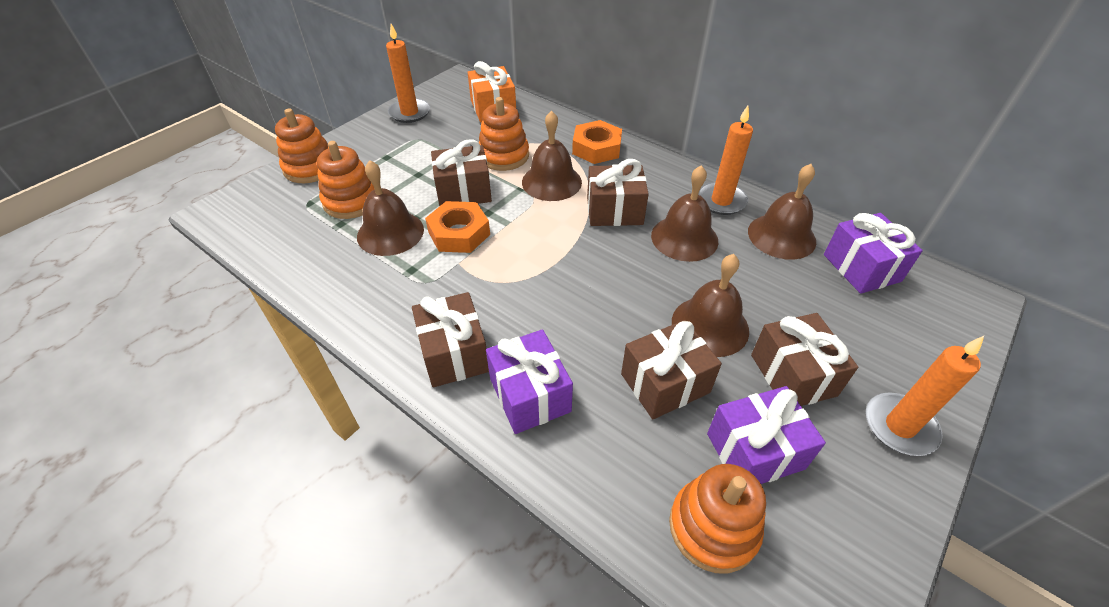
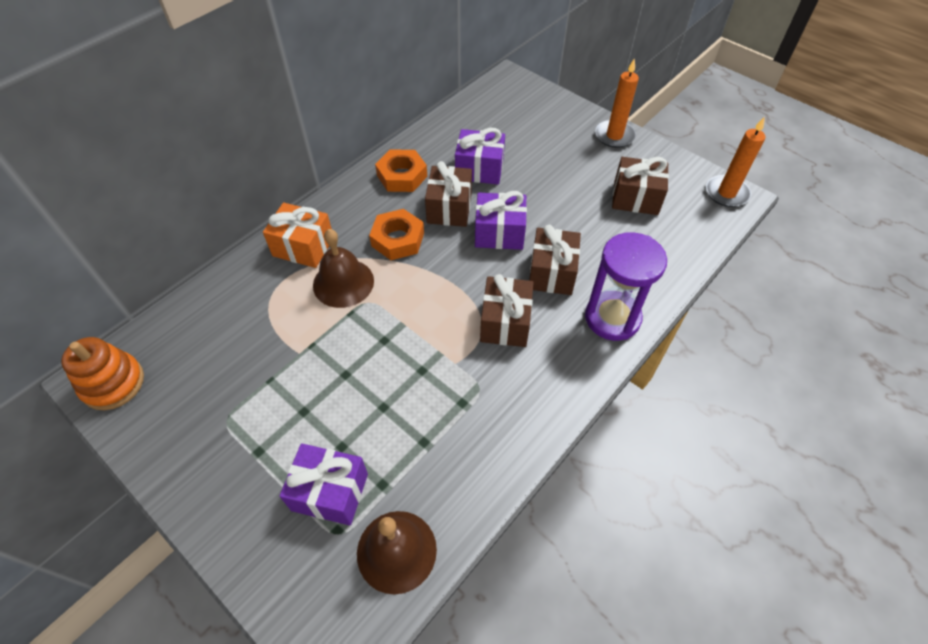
brown bell: [357,160,424,256] [522,111,582,201] [651,165,718,262] [672,254,749,357] [748,164,816,260] = 5 -> [313,229,374,308] [357,511,437,594] = 2
brown gift: [412,292,489,387] [431,139,492,206] [587,159,649,226] [621,320,722,419] [751,313,858,406] = 5 -> [425,161,472,227] [480,274,534,347] [529,225,581,295] [612,157,669,215] = 4
orange candle: [386,24,430,123] [698,106,753,215] [866,336,984,456] = 3 -> [595,58,639,148] [706,117,765,207] = 2
orange stacking toy: [275,108,329,183] [317,141,375,219] [479,97,529,171] [669,464,766,573] = 4 -> [61,337,144,410] = 1
purple hourglass: none = 0 -> [585,232,667,341] = 1

